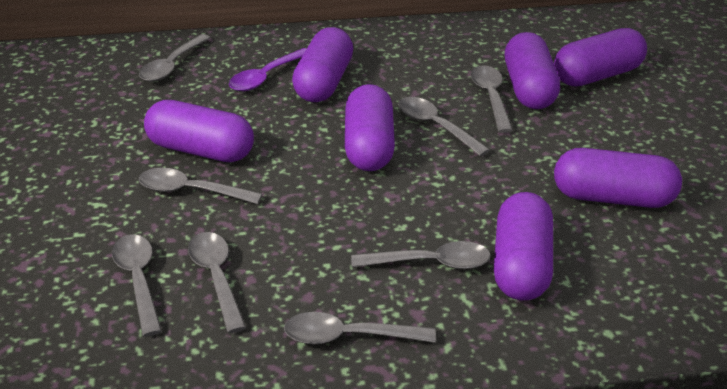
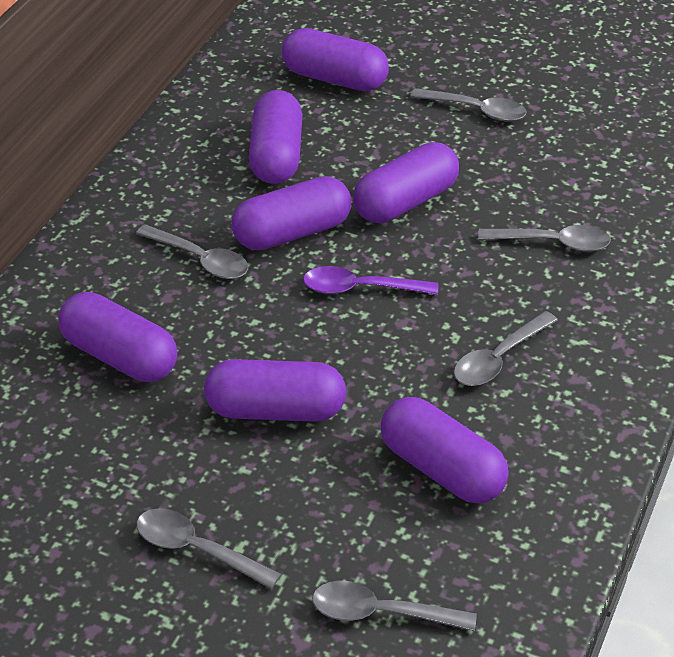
grey spoon: [112,234,162,337] [139,34,210,82] [139,168,263,204] [188,232,246,333] [284,312,436,344] [351,241,491,269] [398,97,490,156] [471,65,513,133] = 8 -> [136,224,248,279] [136,508,281,589] [312,581,477,631] [410,88,526,122] [454,311,558,386] [478,225,611,252] = 6

